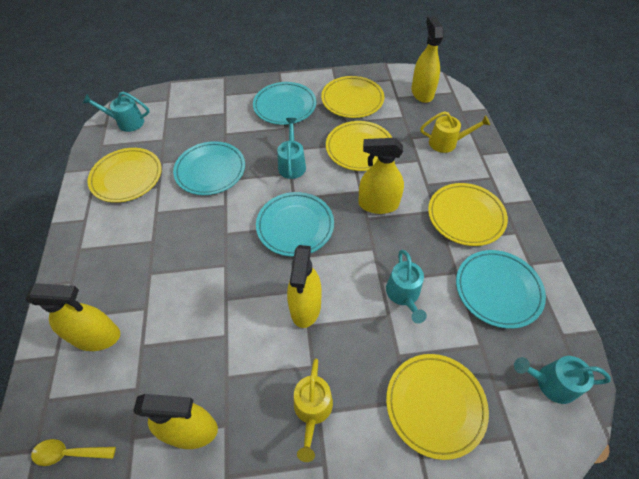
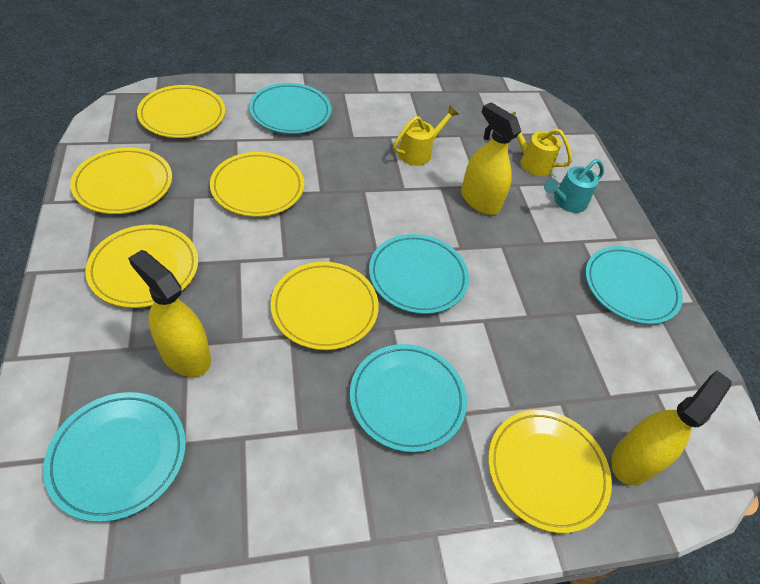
turquoise plate: [173,141,245,195] [253,82,316,125] [256,192,334,257] [456,250,546,329] = 4 -> [43,392,186,522] [249,83,331,134] [350,344,467,453] [369,234,469,314] [585,246,683,324] = 5
turquoise watering can: [83,92,149,132] [277,118,306,179] [386,250,427,323] [514,356,611,404] = 4 -> [544,159,604,213] = 1
yellow plate: [87,148,162,203] [321,76,384,118] [326,121,393,171] [386,354,489,460] [428,183,508,246] = 5 -> [70,148,172,214] [85,225,198,308] [137,85,225,138] [210,152,304,217] [271,262,379,350] [488,410,612,533] = 6
yellow spoon: [31,439,116,466] = 1 -> none = 0
yellow spray bottle: [25,283,120,351] [133,394,218,449] [287,245,322,328] [358,138,404,214] [411,16,444,103] = 5 -> [128,250,211,377] [461,102,521,215] [611,370,732,485] = 3

